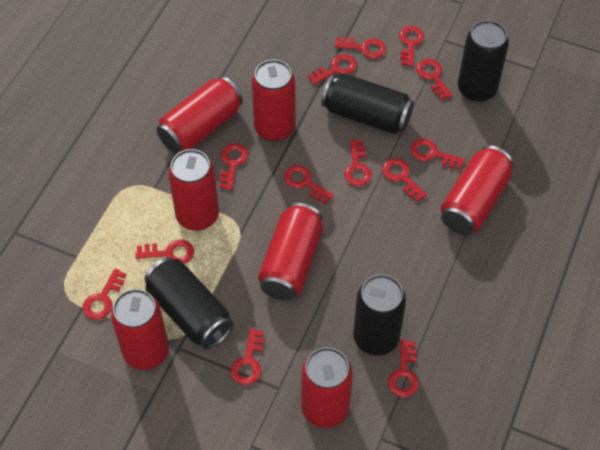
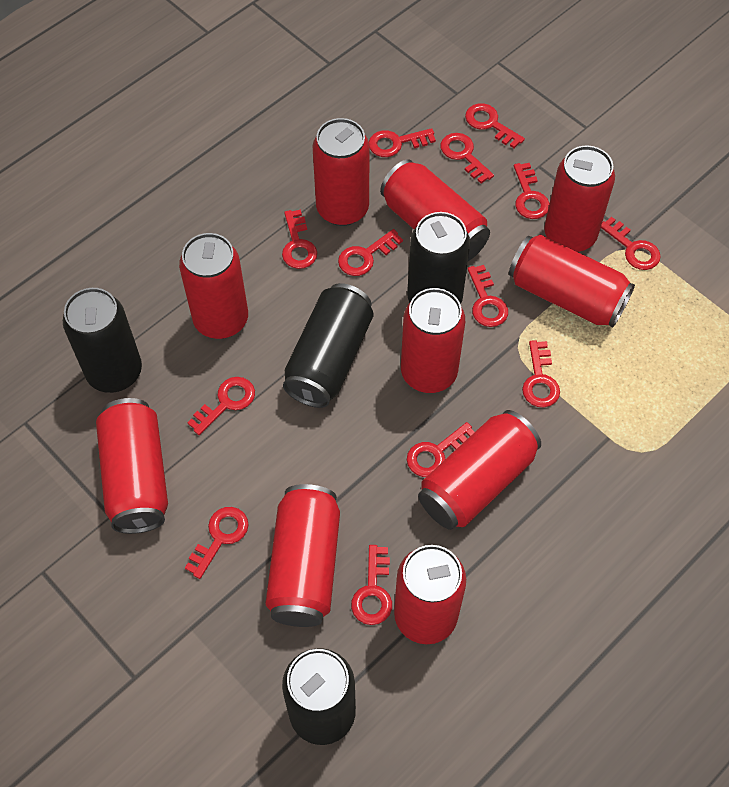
red can: [111,289,169,370] [156,76,243,154] [168,149,219,231] [252,59,296,141] [258,203,323,301] [301,347,353,428] [441,146,514,235] = 7 -> [96,398,168,534] [179,233,248,339] [265,484,340,627] [313,118,370,226] [380,160,490,261] [394,545,466,644] [401,288,465,393] [418,410,541,530] [509,235,635,328] [544,146,615,252] = 10

